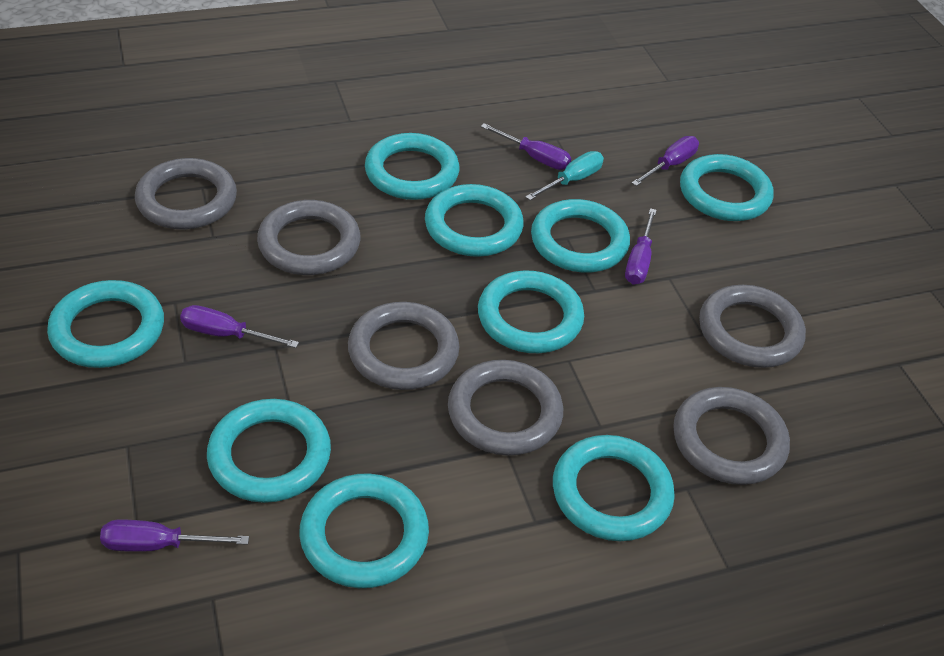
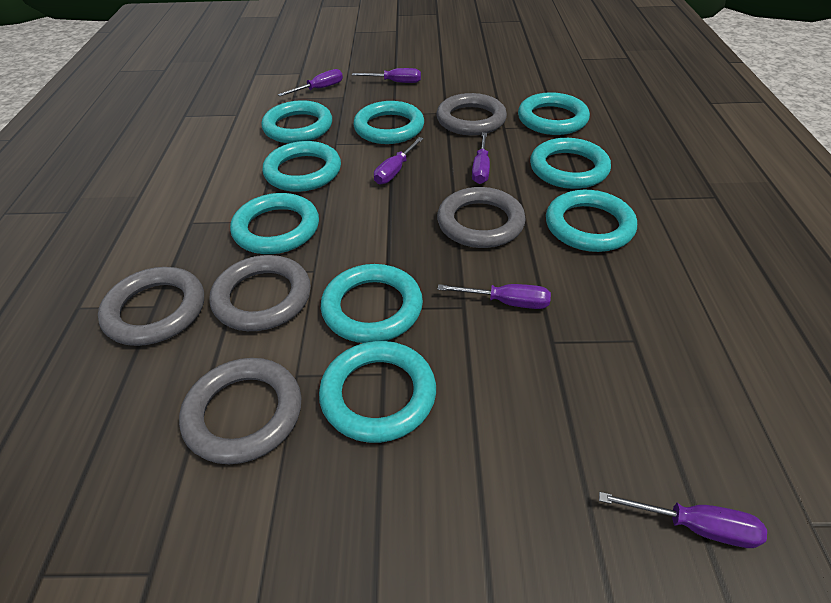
grey ring: [135,158,237,229] [257,200,361,275] [348,302,459,390] [448,360,563,456] [673,387,790,485] [699,285,806,368] = 6 -> [98,267,204,346] [179,358,301,464] [209,255,311,331] [437,93,507,135] [437,187,526,248] = 5
purple screwdriver: [100,520,249,552] [180,305,299,348] [481,123,571,170] [625,208,657,285] [632,136,699,186] = 5 -> [278,69,343,96] [352,68,421,83] [374,137,424,184] [437,284,551,309] [472,132,490,184] [599,492,767,548] = 6
turquoise screwdriver: [525,151,604,200] = 1 -> none = 0

